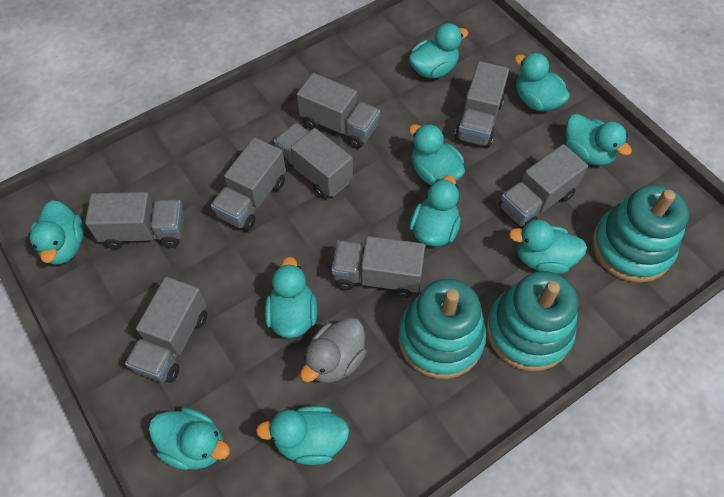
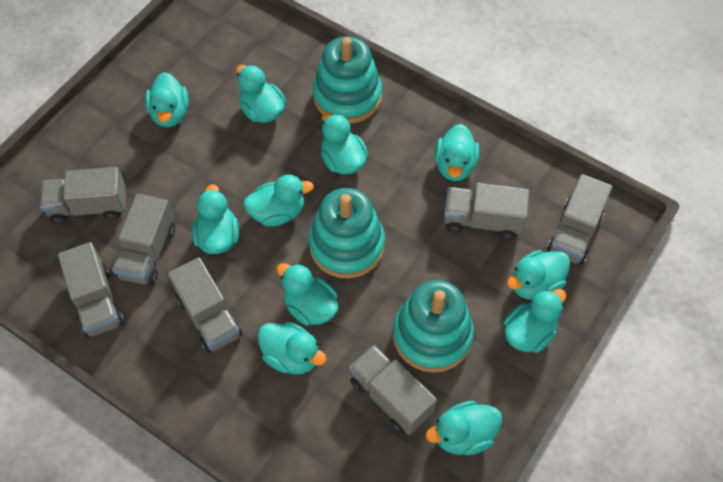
grey duck: [300,318,367,383] = 1 -> none = 0
grey truck: [85,192,184,249] [125,277,207,383] [211,137,286,231] [274,122,353,199] [297,73,380,149] [331,236,425,298] [454,61,509,148] [499,144,588,229] = 8 -> [40,167,126,224] [58,242,124,338] [112,194,175,285] [168,257,242,353] [349,345,437,435] [444,183,529,240] [547,174,612,265] = 7
turquoise duck: [30,200,84,264] [149,407,230,470] [256,406,350,465] [265,257,317,338] [409,23,468,78] [409,124,465,185] [409,176,461,246] [509,220,587,274] [514,53,570,112] [565,114,632,166] = 10 -> [145,72,189,127] [192,184,239,254] [236,65,286,123] [243,175,314,226] [257,322,327,374] [277,263,338,326] [321,112,368,175] [426,401,502,455] [435,124,480,181] [504,289,566,353] [507,250,570,300] = 11

